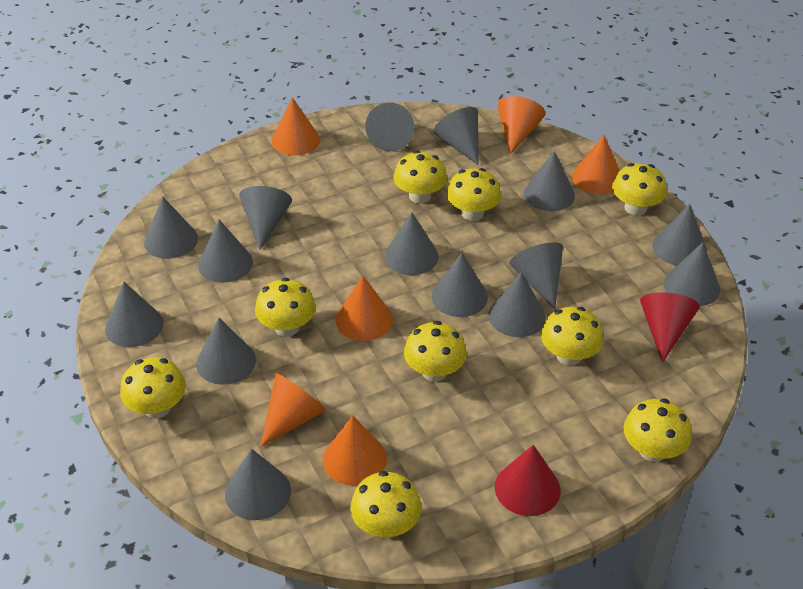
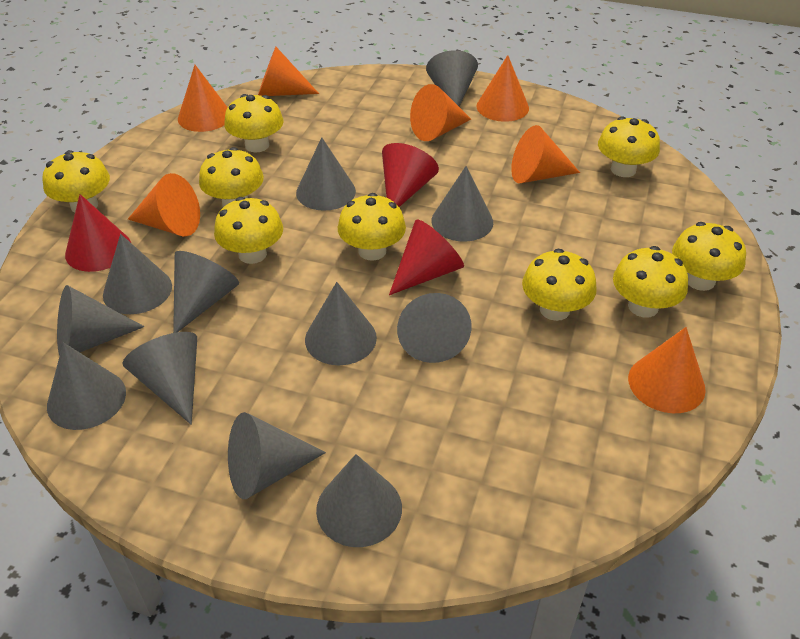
grey cone: [105,282,163,347] [144,196,198,259] [196,318,256,385] [198,220,253,283] [225,449,291,520] [239,186,292,250] [365,103,414,151] [384,212,439,275] [431,253,488,317] [434,107,479,165] [488,272,546,337] [510,242,563,310] [524,151,575,211] [653,204,707,266] [664,242,720,306] = 15 -> [47,342,126,430] [57,285,145,356] [103,234,172,314] [122,332,197,425] [173,251,239,333] [228,412,326,499] [296,137,356,211] [305,282,377,365] [316,454,402,547] [397,293,471,363] [426,50,478,106] [431,166,493,242] = 12
orange cone: [260,373,326,447] [272,97,320,156] [323,415,387,486] [335,275,393,341] [498,96,545,155] [572,135,619,194] = 6 -> [128,173,200,236] [178,65,228,132] [258,47,319,96] [410,84,471,141] [476,55,529,122] [511,125,580,183] [628,327,706,413] = 7
red cone: [495,445,560,516] [640,292,700,363] = 2 -> [65,194,131,272] [382,143,439,207] [389,219,464,295] = 3

